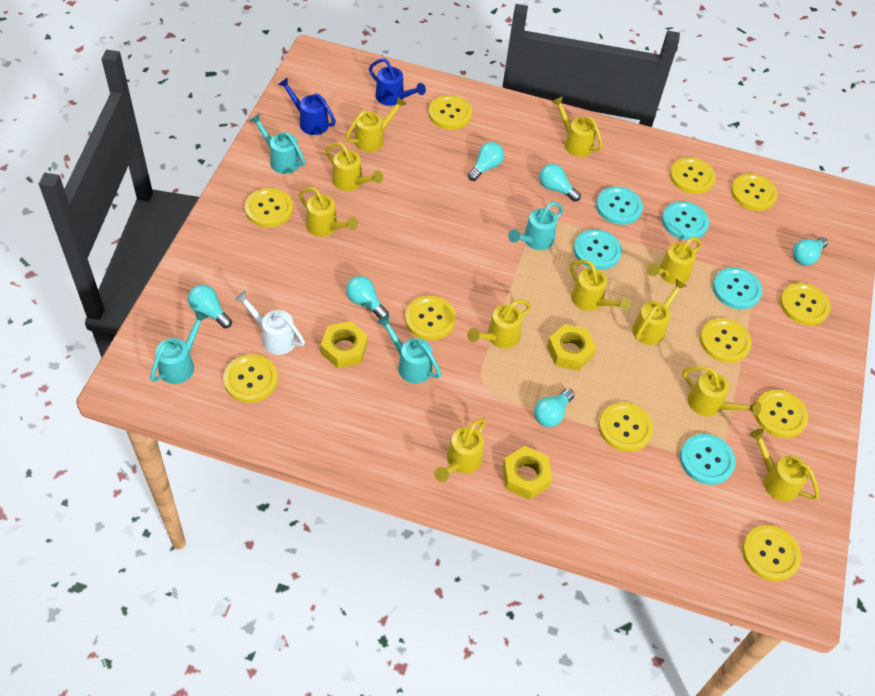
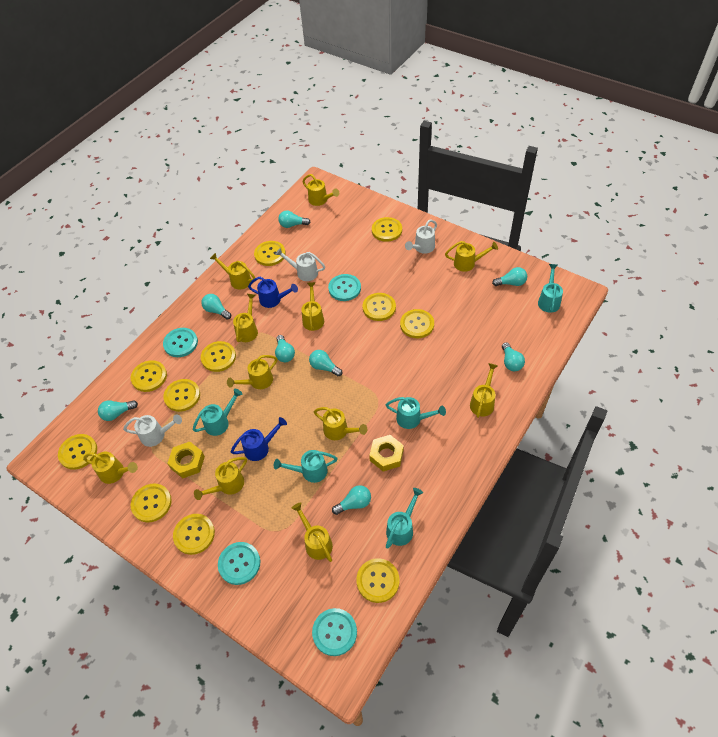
turquoise button: [573,229,622,270] [596,186,643,225] [662,201,709,240] [680,434,736,485] [713,267,763,309] = 5 -> [163,328,198,357] [218,542,260,585] [312,608,357,656] [328,274,361,301] = 4
turquoise light bulb: [188,285,232,328] [346,276,389,319] [468,142,504,181] [534,389,574,427] [539,164,581,202] [792,237,828,266] = 6 -> [98,400,138,421] [201,294,231,320] [275,335,295,362] [278,210,310,228] [309,350,342,376] [332,485,371,515] [492,267,527,286] [502,342,525,371] = 8
turquoise watering can: [150,311,208,384] [249,114,306,174] [377,315,441,383] [508,202,563,250] = 4 -> [193,389,243,436] [274,450,338,483] [386,397,446,429] [386,488,423,549] [538,264,563,313] = 5
white watering can: [235,291,305,355] = 1 -> [123,415,182,447] [275,248,325,281] [405,220,437,254] = 3
yellow nut: [321,321,368,368] [502,446,552,500] [547,324,596,371] = 3 -> [167,442,205,478] [369,435,404,471] = 2

